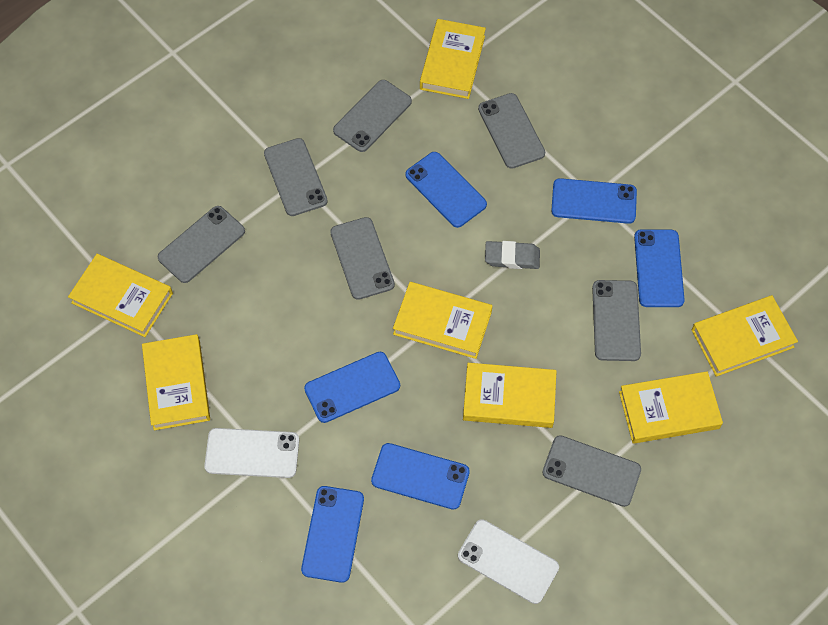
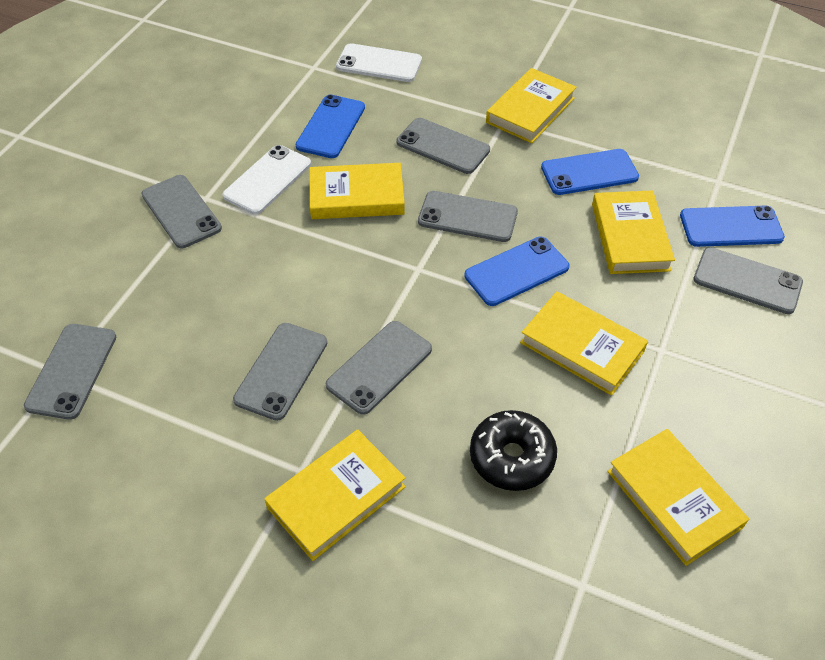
black donut: none = 0 -> [470,410,557,491] = 1
blue phone: [301,486,364,583] [304,352,400,423] [371,443,470,510] [405,152,487,228] [551,178,637,224] [634,229,685,307] = 6 -> [296,95,365,158] [464,237,569,306] [541,149,639,195] [680,206,785,247] = 4
grey eraser: [485,241,540,269] = 1 -> none = 0
yellow book: [68,254,173,337] [142,334,210,430] [393,282,492,359] [420,19,486,99] [463,363,557,428] [619,371,723,444] [692,295,798,377] = 7 -> [264,429,406,561] [309,163,405,219] [486,68,577,143] [520,291,648,396] [592,190,675,274] [607,429,749,566] = 6

